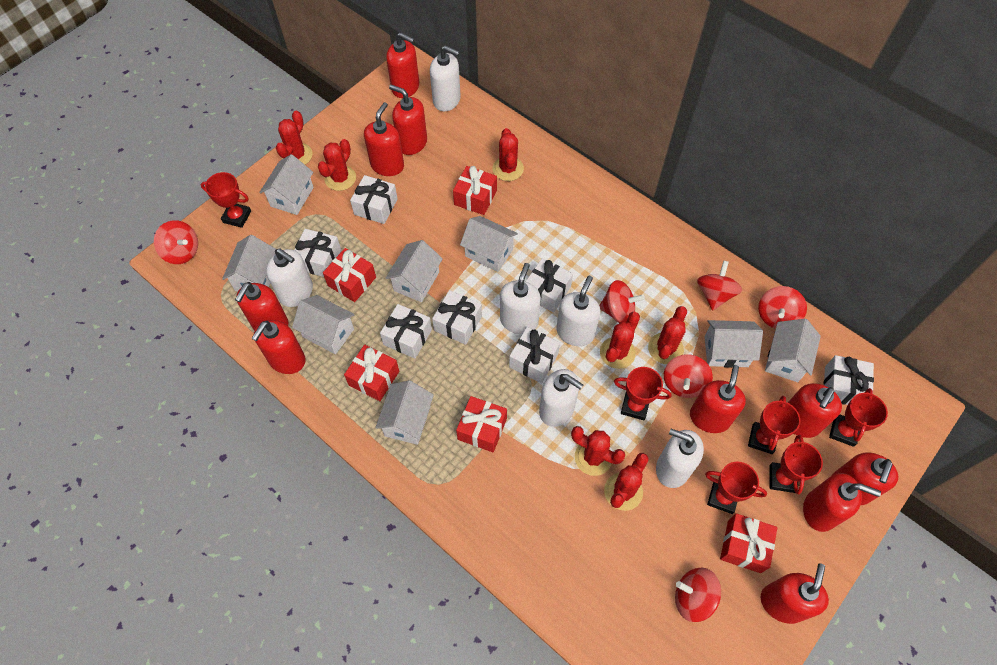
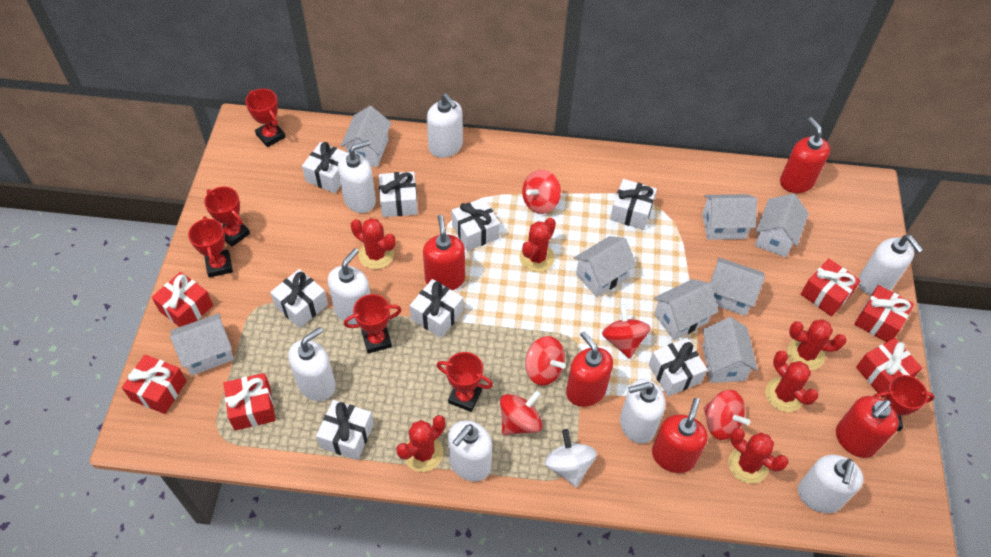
red cactus: [276,111,313,165] [318,139,356,191] [492,128,524,181] [571,426,625,476] [600,312,640,369] [604,453,649,511] [648,306,687,364] = 7 -> [351,218,395,269] [396,415,446,472] [519,218,556,272] [728,428,788,484] [765,351,819,412] [787,319,847,370] = 6
red gift: [323,248,376,302] [344,345,399,401] [453,166,497,215] [456,396,507,452] [720,514,777,573] = 5 -> [122,355,187,414] [152,272,213,327] [224,373,275,431] [801,259,861,317] [854,285,914,342] [856,338,922,398] = 6
red soap dispenser: [235,282,289,331] [251,320,306,374] [364,102,404,176] [386,32,419,98] [389,85,427,155] [690,365,746,433] [761,563,829,624] [788,383,842,438] [803,473,881,532] [832,452,898,505] = 10 -> [423,214,465,290] [566,331,613,407] [652,398,708,473] [780,117,830,193] [836,396,899,458] = 5
red spinning top: [154,220,198,264] [599,280,645,323] [664,354,713,398] [675,568,721,622] [697,260,742,311] [758,286,807,329] = 6 -> [500,390,542,436] [522,169,561,214] [525,336,566,386] [602,304,651,359] [703,390,750,440] = 5
white gift: [294,229,341,277] [350,175,398,224] [380,304,432,359] [432,290,482,345] [509,327,560,383] [526,258,573,312] [824,355,874,405] = 7 -> [270,269,328,328] [302,142,347,193] [316,400,374,460] [379,172,418,217] [410,279,463,338] [452,198,500,251] [610,179,657,230] [649,338,707,397] = 8
white soap dispenser: [266,249,313,307] [430,45,461,111] [500,263,541,334] [539,369,583,427] [556,276,600,346] [656,429,704,488] = 6 -> [288,327,336,401] [328,248,370,324] [338,140,376,213] [427,93,463,158] [448,420,492,481] [620,379,665,444] [798,455,864,513] [858,235,923,295] = 8
white spinning top: none = 0 -> [545,429,597,487] = 1

